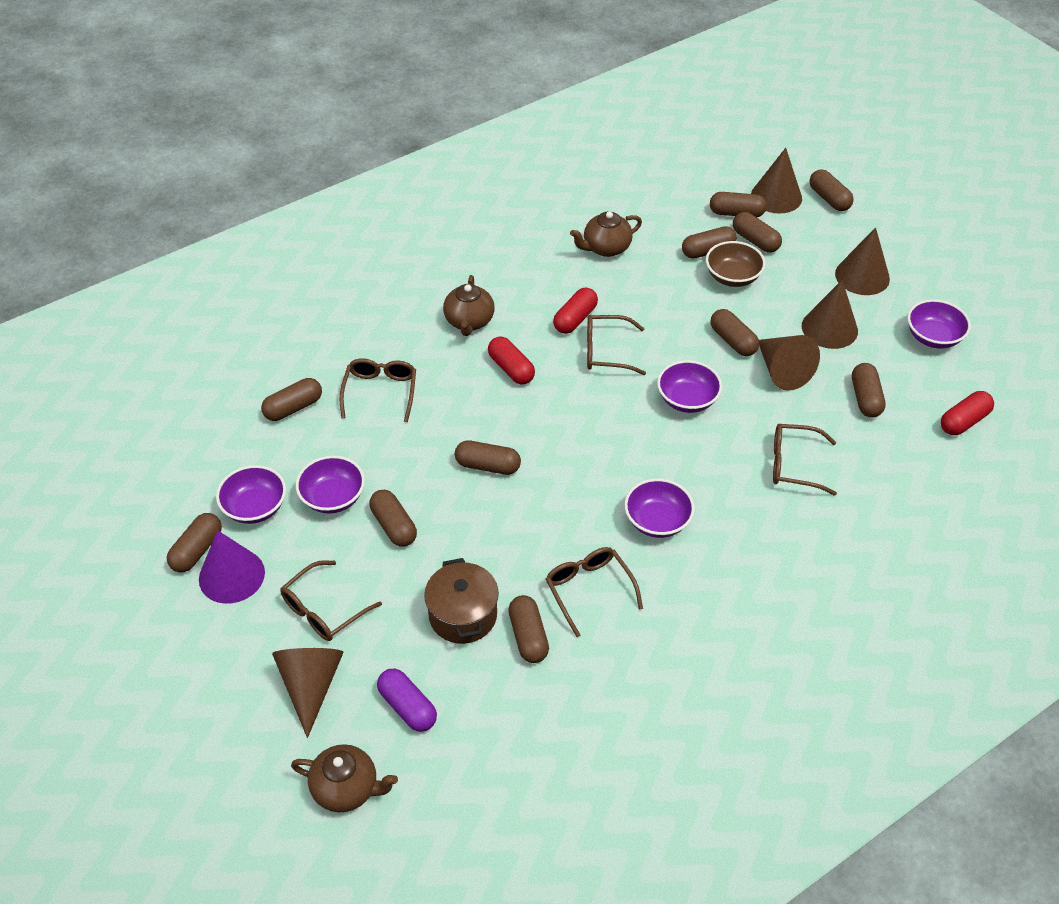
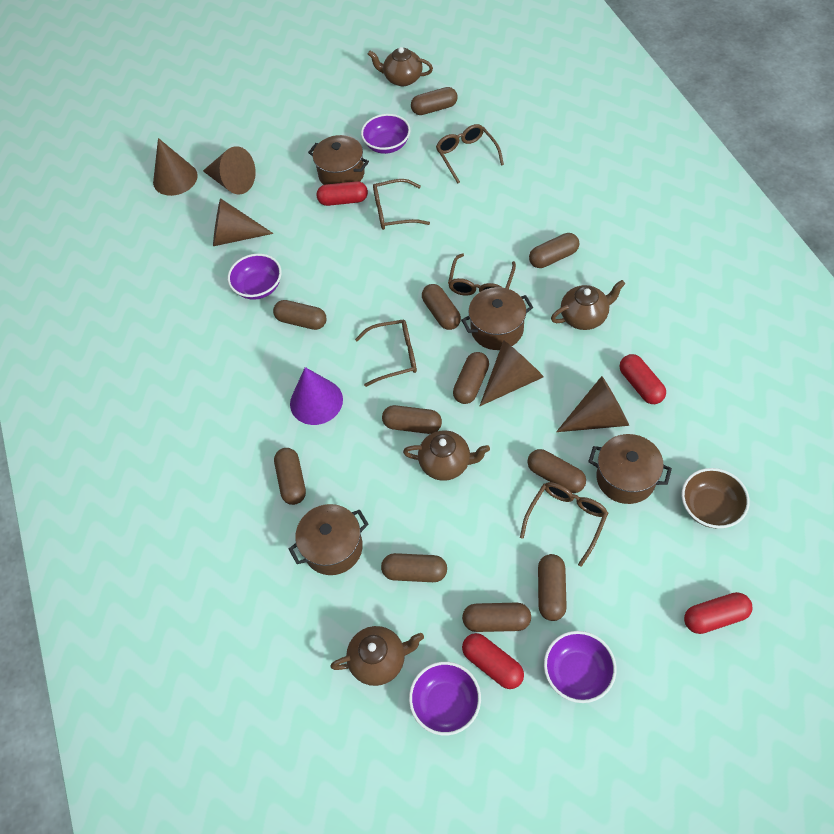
brown pot: [424,558,499,644] = 1 -> [289,504,369,575] [308,135,369,185] [461,287,533,350] [588,434,672,504] = 4
brown teapot: [291,744,398,812] [443,275,495,336] [570,211,642,257] = 3 -> [330,626,424,686] [368,47,433,86] [403,430,490,481] [551,280,625,330] = 4
purple bowl: [216,465,286,524] [296,456,365,514] [624,478,695,538] [657,360,722,413] [907,299,971,349] = 5 -> [228,254,282,300] [361,114,410,154] [409,662,481,735] [544,631,616,703] = 4
purple capsule: [377,668,437,732] = 1 -> none = 0
red capsule: [488,337,535,385] [553,288,598,334] [941,391,994,435] = 3 -> [317,181,368,206] [462,633,524,689] [620,354,666,404] [684,592,753,634] = 4

